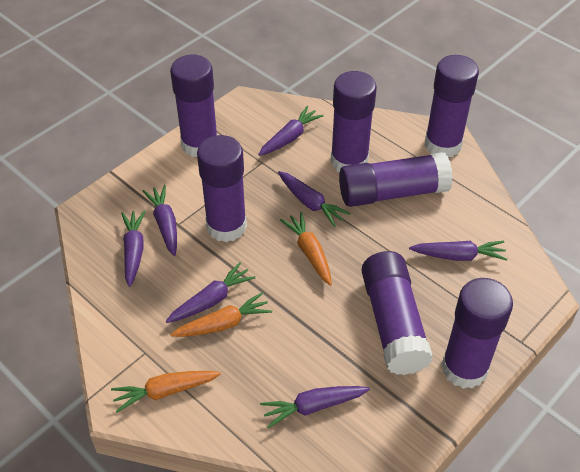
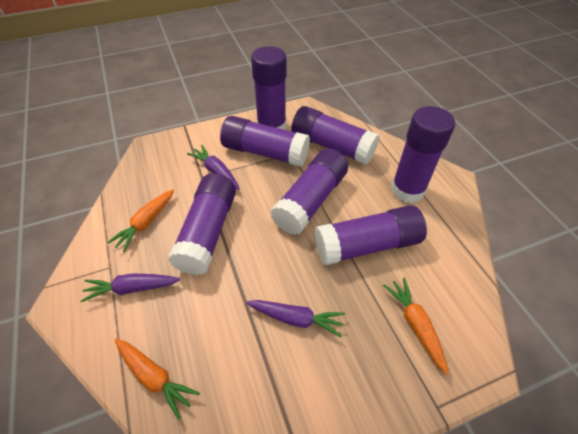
purple carrot: [121,210,146,287] [143,185,177,256] [166,262,256,323] [258,106,324,156] [260,386,370,428] [278,171,351,227] [409,241,508,261] = 7 -> [81,273,180,302] [187,145,240,189] [246,300,345,337] = 3

